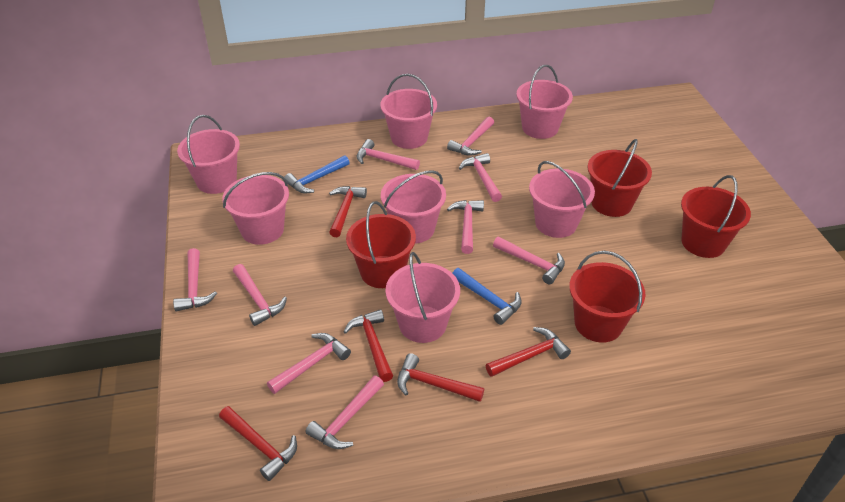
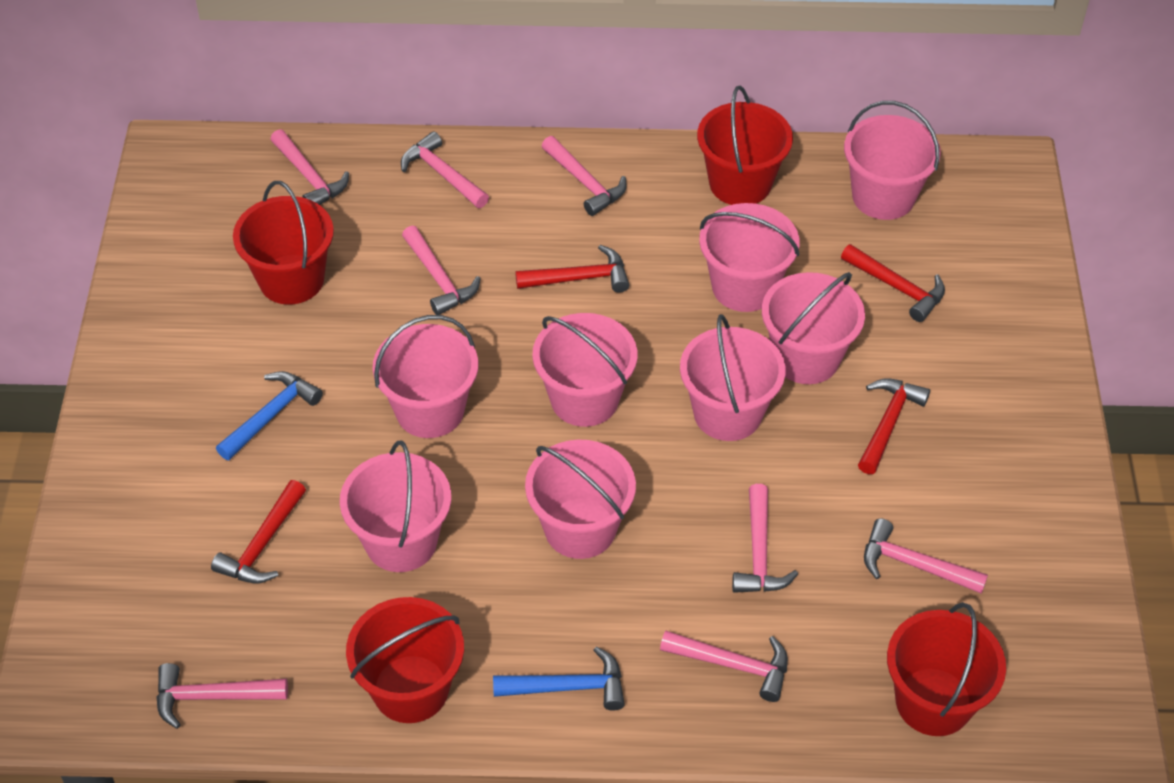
pink bucket: [177,115,240,194] [222,172,289,245] [380,74,437,149] [381,170,446,243] [385,252,460,343] [516,65,573,139] [529,161,595,238] = 7 -> [340,441,451,572] [373,315,478,438] [525,440,636,559] [532,313,638,427] [680,314,786,441] [699,203,800,312] [762,272,865,384] [844,101,941,220] = 8
pink hammer: [173,248,217,311] [233,264,287,326] [267,333,351,394] [305,376,384,449] [356,139,420,170] [447,117,494,156] [447,200,484,254] [459,153,502,202] [493,237,565,284] = 9 -> [156,663,288,729] [270,129,349,205] [401,131,489,208] [402,226,481,315] [542,136,627,216] [660,630,788,702] [732,484,798,593] [864,518,988,594] = 8
red hammer: [219,406,297,481] [329,186,367,237] [343,309,393,382] [397,353,484,402] [486,327,571,377] = 5 -> [211,480,306,583] [515,245,629,293] [841,244,945,322] [858,378,930,474] = 4

